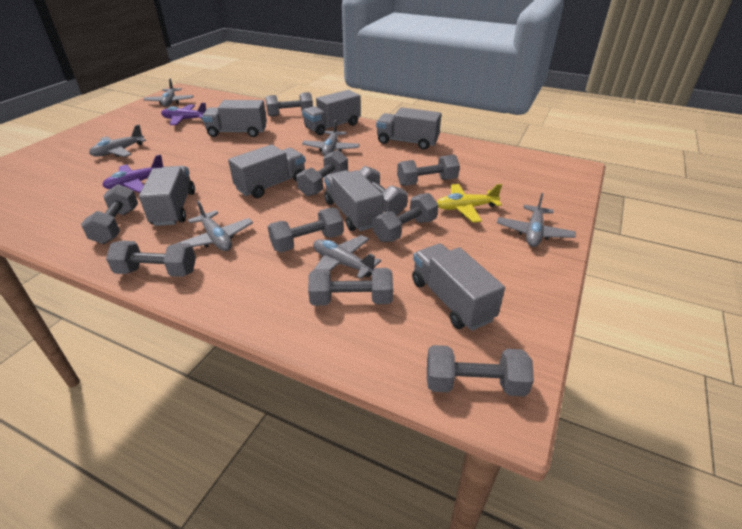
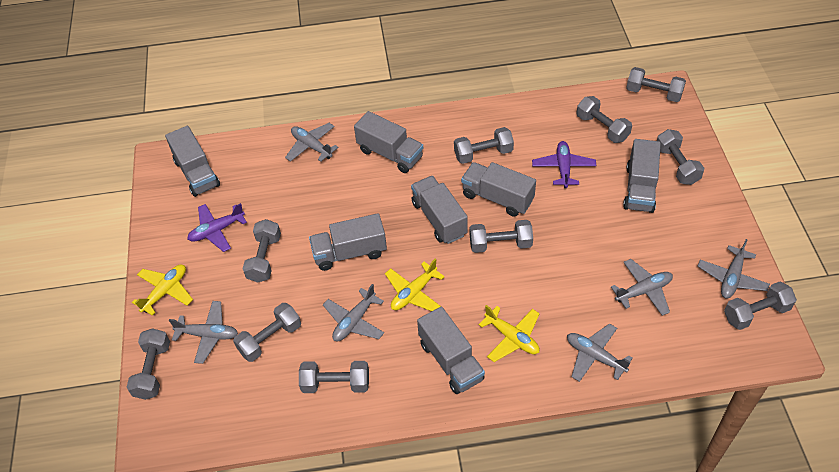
yellow plane: [437,184,502,223] = 1 -> [132,265,193,315] [385,259,445,311] [479,305,540,362] = 3

